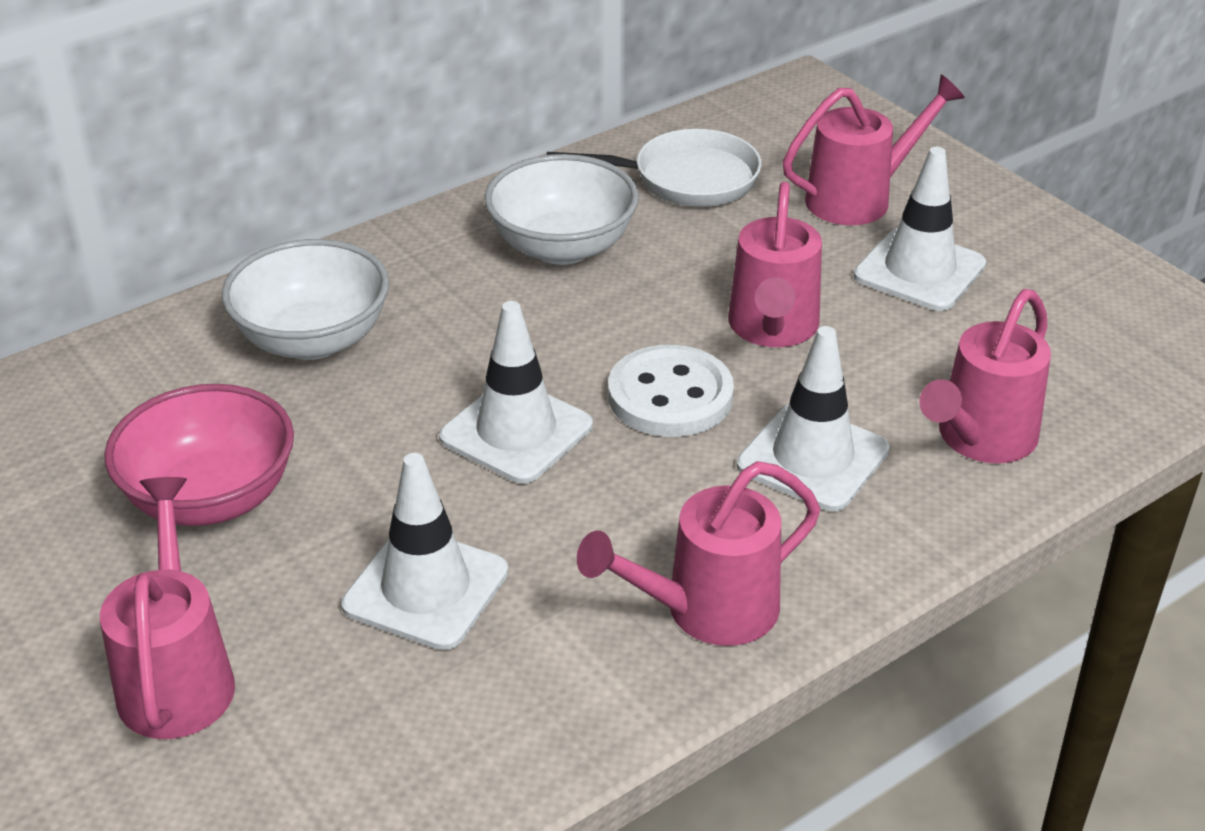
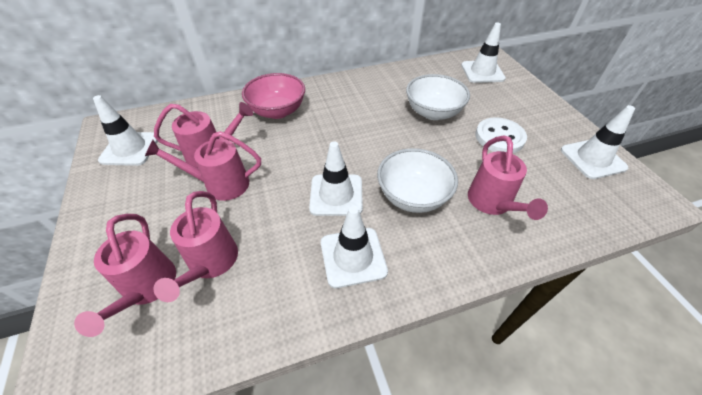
white pan: [547,129,762,207] = 1 -> none = 0
white traffic cone: [341,453,508,650] [439,301,593,484] [737,326,889,511] [854,147,986,311] = 4 -> [93,95,158,166] [309,141,363,216] [321,206,388,288] [461,23,506,83] [561,105,635,179] = 5

